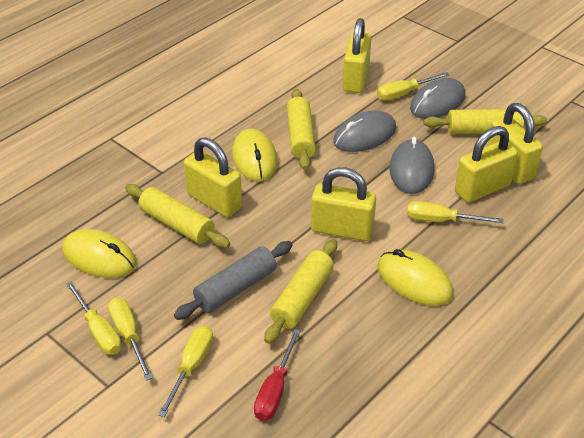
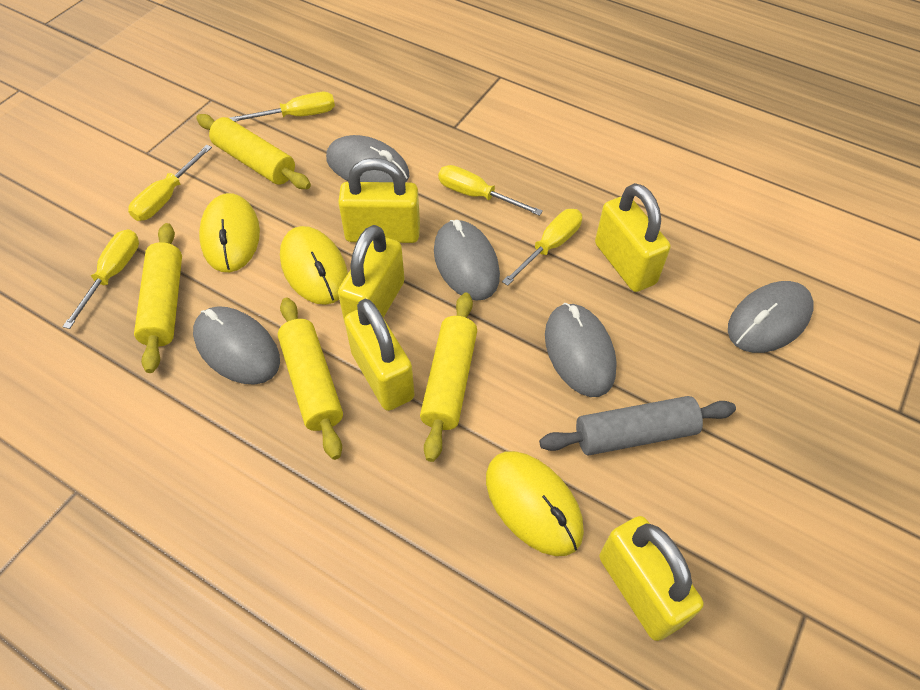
grey mouse: [333,110,396,152] [389,137,434,194] [410,78,466,119] = 3 -> [193,306,280,385] [326,135,410,182] [434,220,500,301] [545,303,617,397] [728,281,814,353] = 5
red screwdriver: [254,329,301,421] = 1 -> none = 0

